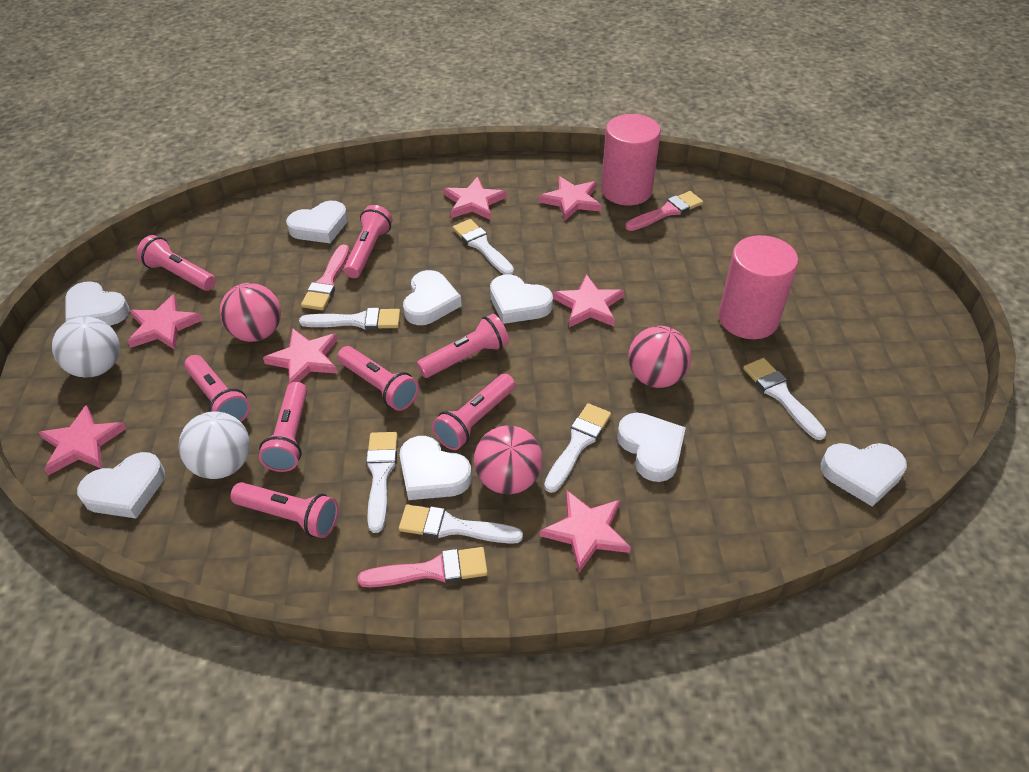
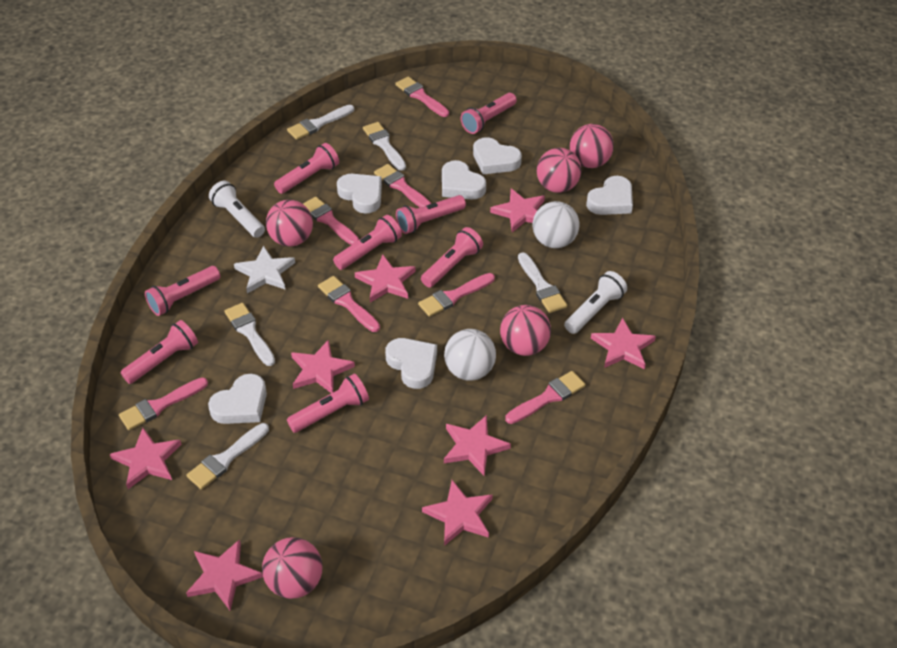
pink ball: [220,283,281,342] [474,425,542,494] [628,326,691,388] = 3 -> [262,537,323,599] [266,200,313,247] [500,305,551,356] [537,148,581,193] [570,124,614,168] = 5
pink brush: [301,245,349,310] [358,547,488,587] [626,191,703,231] = 3 -> [119,377,208,430] [303,197,359,245] [318,276,380,332] [374,164,431,207] [395,76,449,117] [418,273,495,317] [505,371,586,424] = 7
pink cylinder: [601,114,661,205] [719,235,798,339] = 2 -> none = 0
pink star: [38,405,127,475] [127,294,203,350] [263,328,338,383] [444,177,507,220] [539,176,602,220] [540,491,631,573] [553,274,624,327] = 7 -> [110,428,181,489] [186,539,263,610] [291,340,355,393] [355,255,416,303] [422,480,493,546] [444,415,511,476] [490,188,545,233] [591,317,656,370] = 8
white brush: [299,308,400,330] [366,432,398,533] [399,505,523,544] [453,219,514,275] [544,403,611,493] [743,358,826,440] = 6 -> [186,423,269,490] [225,303,275,366] [287,105,354,140] [363,122,406,171] [518,252,567,313] = 5
white flashlight: none = 0 -> [209,181,265,238] [564,271,627,334] = 2
white heart: [65,281,130,326] [77,452,165,519] [286,201,348,243] [400,436,472,500] [403,270,462,325] [490,274,553,324] [617,413,686,482] [821,443,907,507] = 8 -> [208,374,267,424] [337,174,382,214] [385,338,437,389] [442,160,486,200] [473,137,522,174] [586,176,633,215] = 6
white star: none = 0 -> [234,245,295,293] = 1

